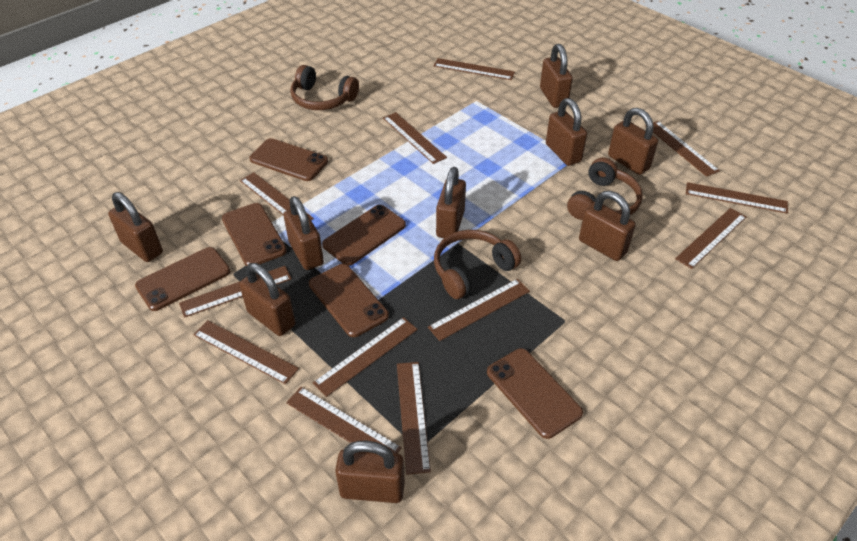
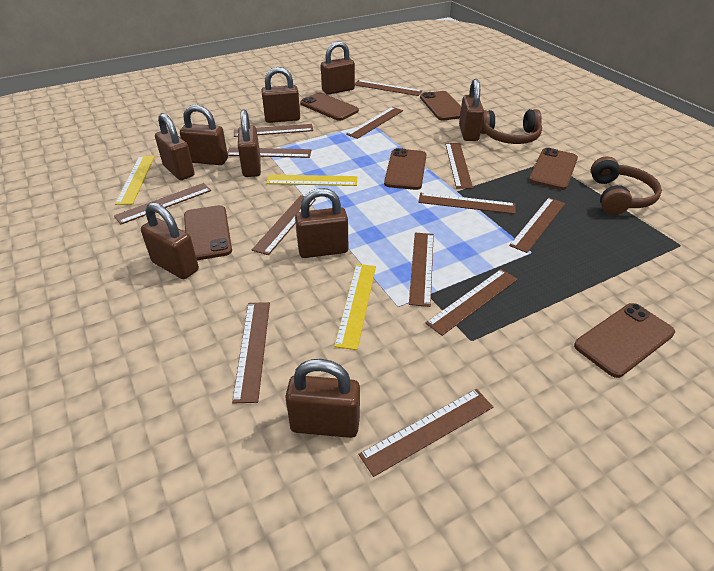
brown headphones: [290,65,359,110] [434,230,521,299] [567,158,643,220] = 3 -> [481,109,542,144] [591,156,662,214] = 2
brown ruler: [179,266,292,318] [193,320,299,384] [240,172,314,221] [286,387,402,454] [313,317,418,397] [383,112,447,164] [397,362,431,475] [428,279,530,341] [434,58,515,80] [645,121,720,177] [675,208,747,269] [686,182,788,214] = 12 -> [114,183,211,225] [227,147,311,158] [232,302,270,404] [234,124,313,137] [252,195,316,255] [346,107,403,139] [355,80,422,96] [358,389,493,477] [409,233,434,307] [418,193,516,214] [425,269,518,336] [445,143,473,189] [509,198,565,253] = 13
yellow ruler: none = 0 -> [115,156,155,205] [266,174,357,186] [334,264,376,350] = 3

